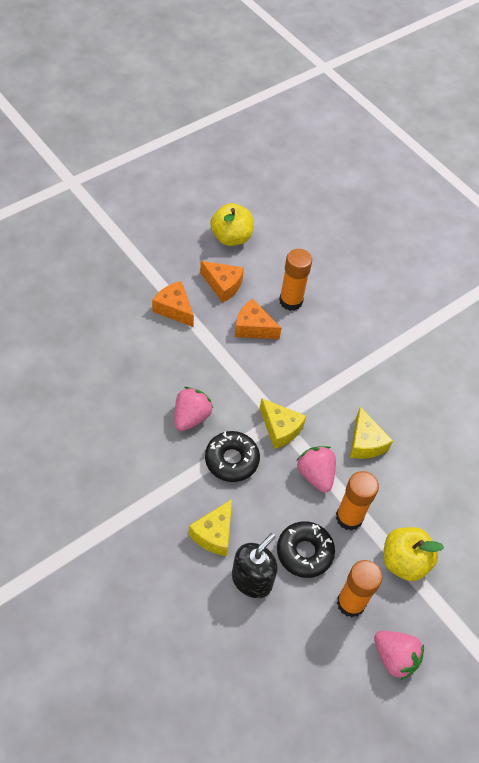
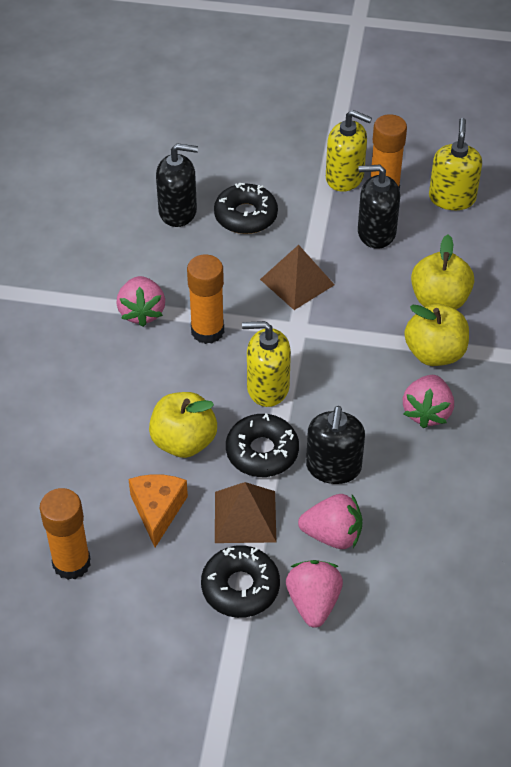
black donut: [205,431,260,482] [277,521,335,578] = 2 -> [201,545,280,618] [214,183,278,234] [226,414,299,477] = 3
black soap dispenser: [232,533,278,598] = 1 -> [156,143,198,227] [306,406,365,484] [358,165,400,249] = 3
brown pyramid: none = 0 -> [215,482,276,543] [260,245,335,310] = 2
orange cheese: [152,281,194,327] [200,261,244,303] [235,299,282,339] = 3 -> [128,474,188,547] = 1
pink strawberry: [174,387,213,431] [297,446,336,493] [374,631,424,680] = 3 -> [116,276,165,327] [286,560,343,628] [298,494,363,549] [403,375,454,428] = 4
yellow apple: [210,203,254,246] [383,527,444,581] = 2 -> [149,392,217,458] [404,304,469,366] [411,234,474,309] = 3
yellow cheese: [188,499,232,556] [260,398,306,449] [350,407,393,459] = 3 -> none = 0
yellow soap dispenser: none = 0 -> [242,321,291,407] [326,110,372,192] [429,118,482,210] = 3

